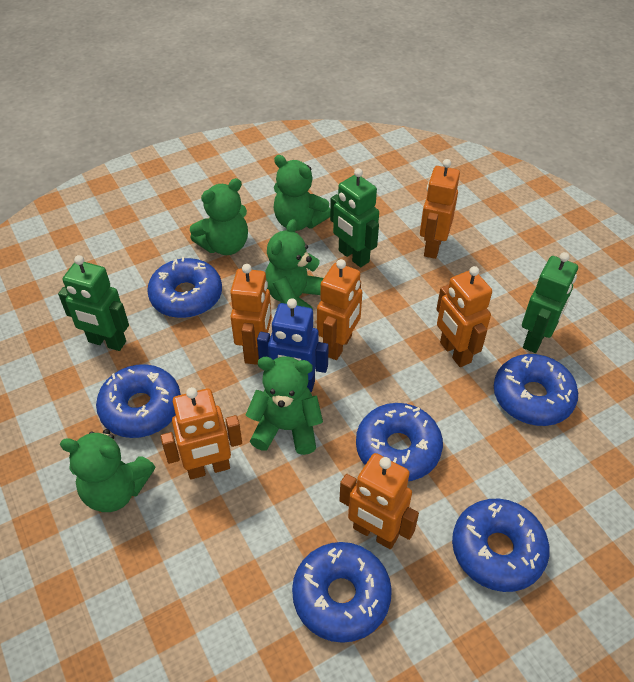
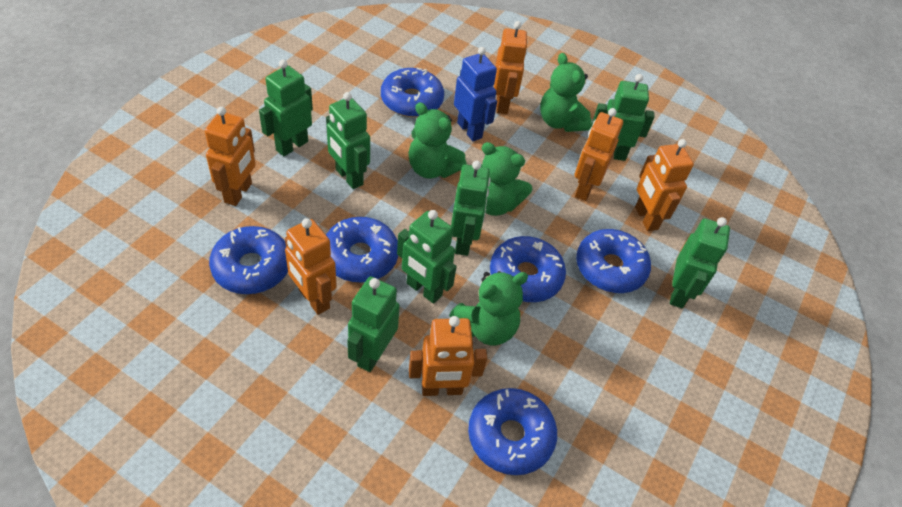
green robot: [58,255,129,351] [330,168,379,267] [522,252,578,353] = 3 -> [259,60,313,156] [326,92,370,189] [347,277,400,372] [397,210,457,304] [451,161,490,256] [591,74,655,161] [670,217,730,308] = 7
green teddy bear: [60,429,155,512] [190,178,248,255] [246,356,323,455] [265,219,324,310] [274,155,330,231] = 5 -> [408,102,467,179] [449,271,528,345] [481,142,532,216] [540,53,592,132] = 4

